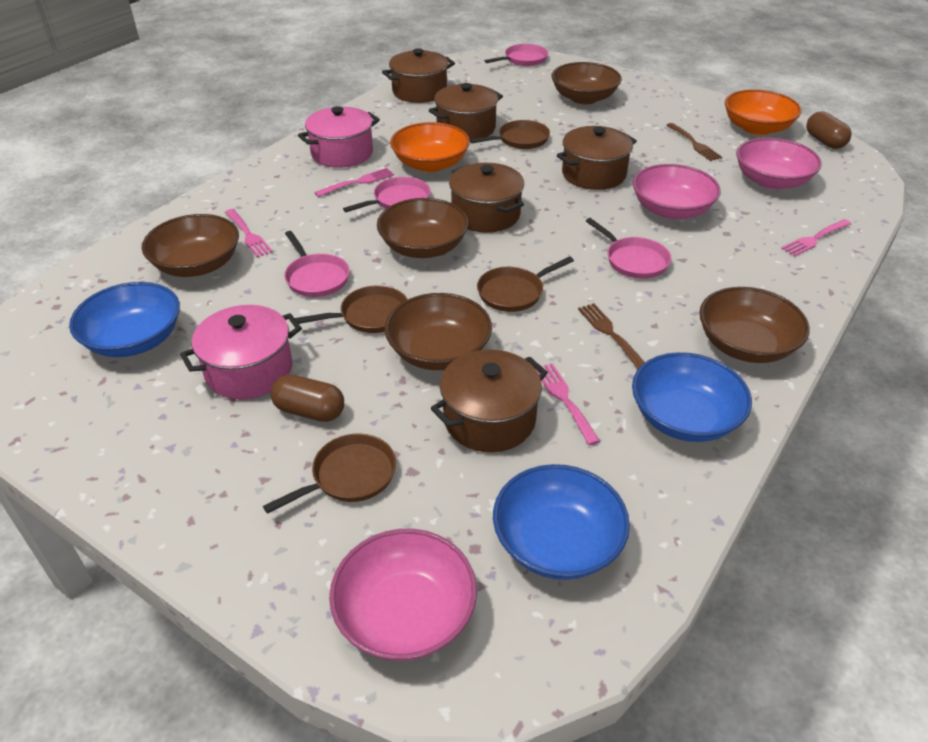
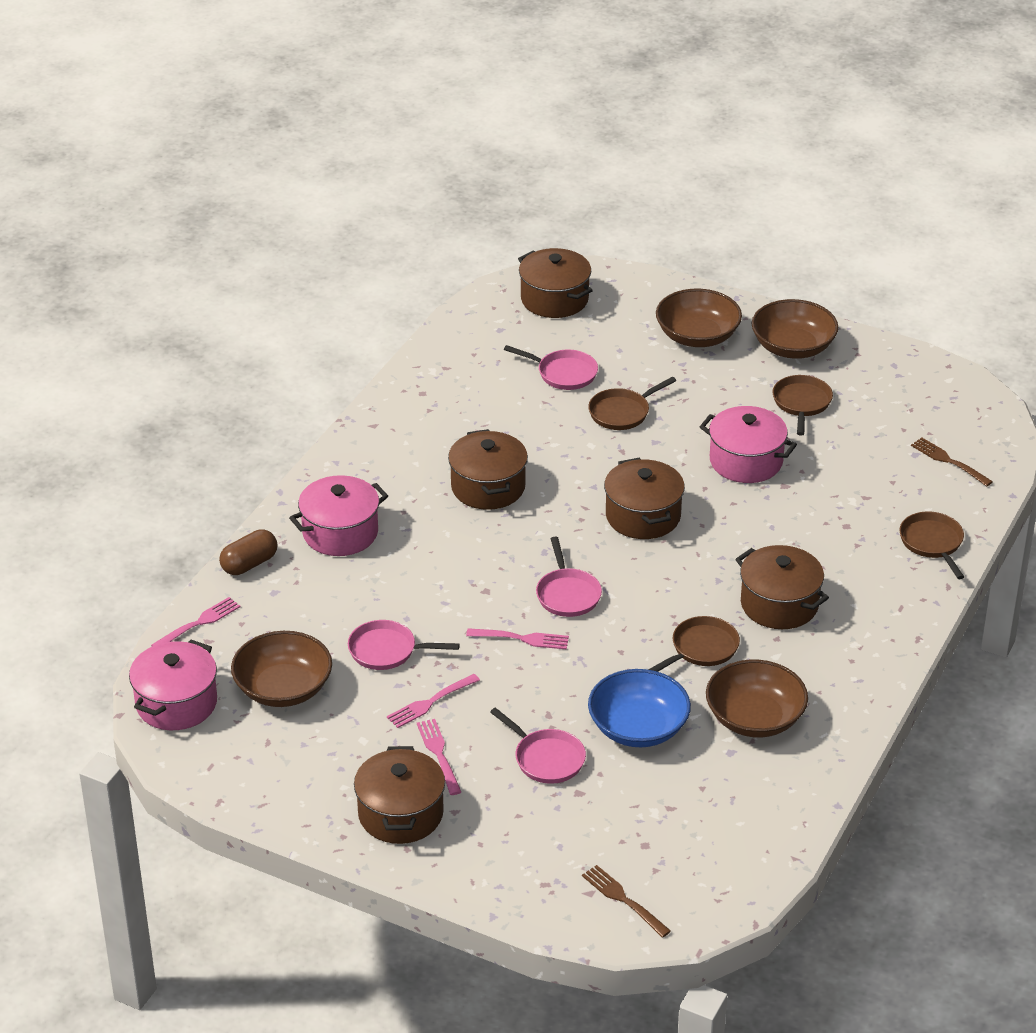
blue bowl: [69,282,180,357] [493,464,630,580] [632,352,752,442] = 3 -> [588,669,691,747] = 1
brown bowl: [142,214,239,277] [377,198,469,258] [385,293,492,370] [551,62,622,104] [699,287,810,363] = 5 -> [231,631,332,707] [656,289,742,347] [706,660,808,737] [751,299,838,359] = 4
brown capsule: [270,374,344,422] [806,111,852,149] = 2 -> [219,529,278,575] = 1
orange bowl: [390,122,470,172] [725,89,802,135] = 2 -> none = 0
pink bowl: [329,529,477,661] [633,164,721,219] [736,138,822,190] = 3 -> none = 0
pink pot: [180,305,302,399] [298,106,380,168] = 2 -> [129,640,217,730] [289,475,388,556] [700,406,797,483] = 3

